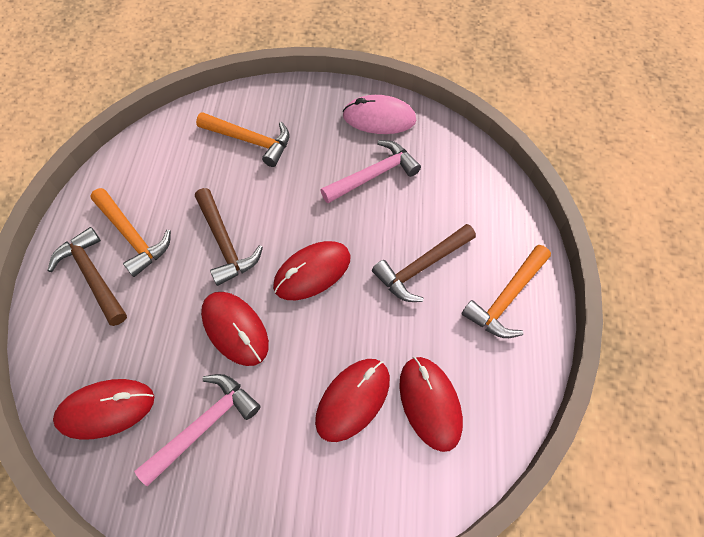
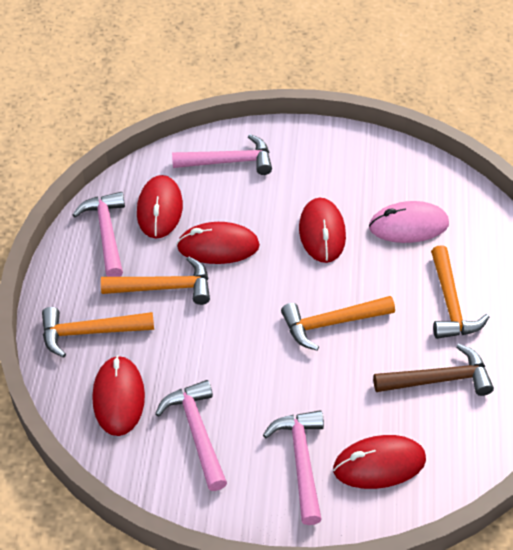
brown hammer: [47,227,127,326] [195,188,263,286] [372,224,476,302] = 3 -> [373,344,494,396] = 1
orange hammer: [90,188,171,277] [196,112,290,167] [461,245,551,338] = 3 -> [42,307,154,358] [101,257,210,305] [281,296,395,351] [431,245,489,339] = 4
pink hammer: [134,374,260,486] [320,140,421,203] = 2 -> [73,192,125,277] [155,380,227,491] [172,134,272,175] [263,410,324,525] = 4

